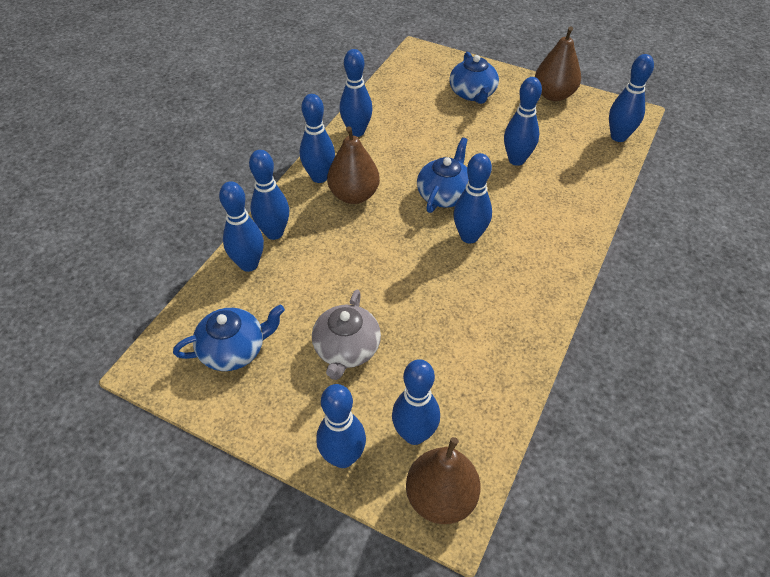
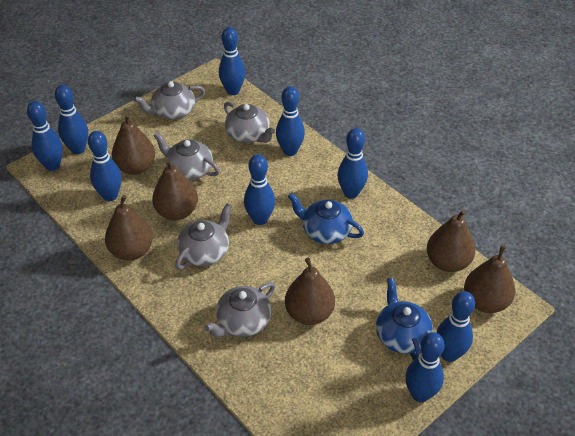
blue teapot: [173,305,285,371] [417,137,469,213] [449,52,499,104] = 3 -> [288,193,364,244] [376,278,433,360] = 2
brown pear: [327,126,380,204] [406,437,481,524] [535,26,581,101] = 3 -> [105,195,153,260] [112,114,155,175] [152,159,198,220] [285,258,335,325] [427,210,475,272] [464,245,515,313] = 6
grey teapot: [312,290,381,380] = 1 -> [134,81,205,120] [154,132,220,180] [175,203,232,270] [204,282,275,337] [224,102,275,143] = 5

